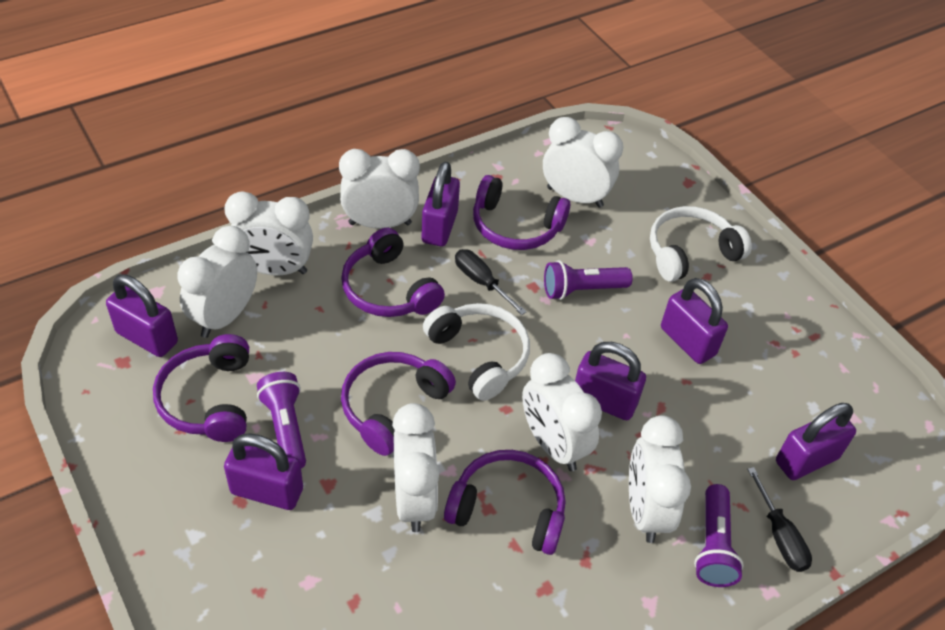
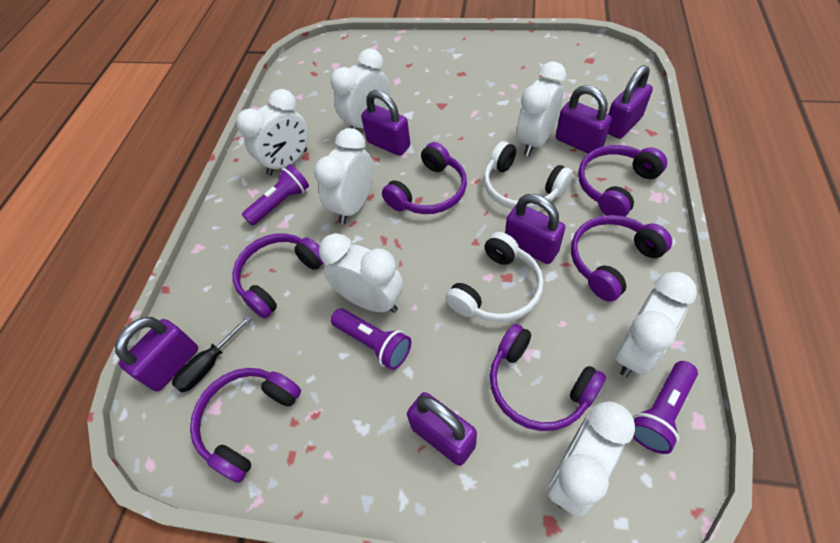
black screwdriver: [455,249,527,315] [747,467,812,572] = 2 -> [172,314,252,393] = 1
purple headphones: [153,334,249,442] [341,228,445,317] [341,352,456,456] [444,450,565,555] [473,175,570,250] = 5 -> [190,368,301,483] [232,233,324,319] [382,142,467,214] [490,324,606,431] [571,215,672,302] [578,145,667,216] = 6

